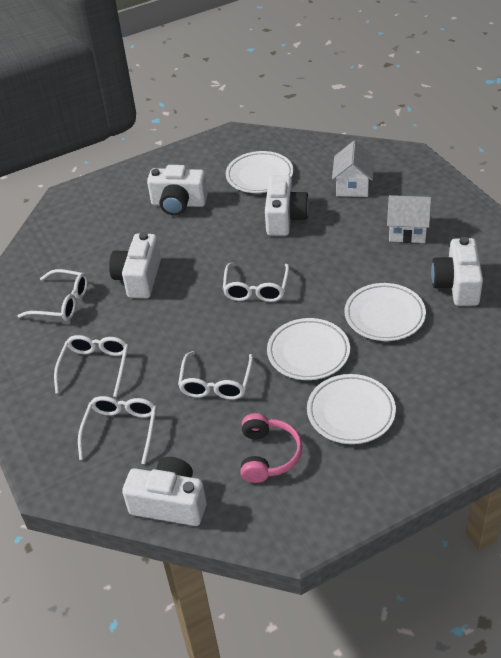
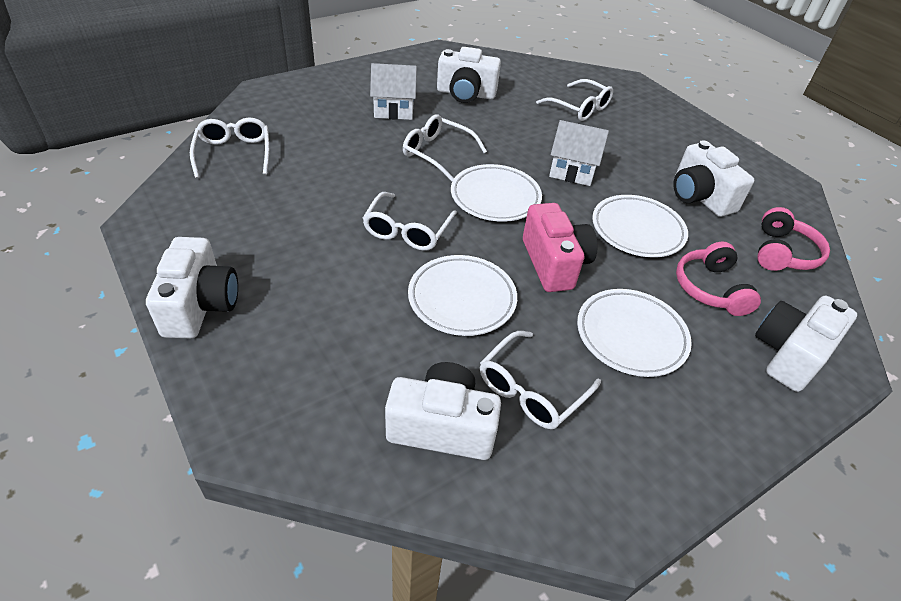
pink camera: none = 0 -> [523,203,598,292] = 1
pink headphones: [241,413,302,483] = 1 -> [676,242,761,316] [757,207,830,271] = 2

